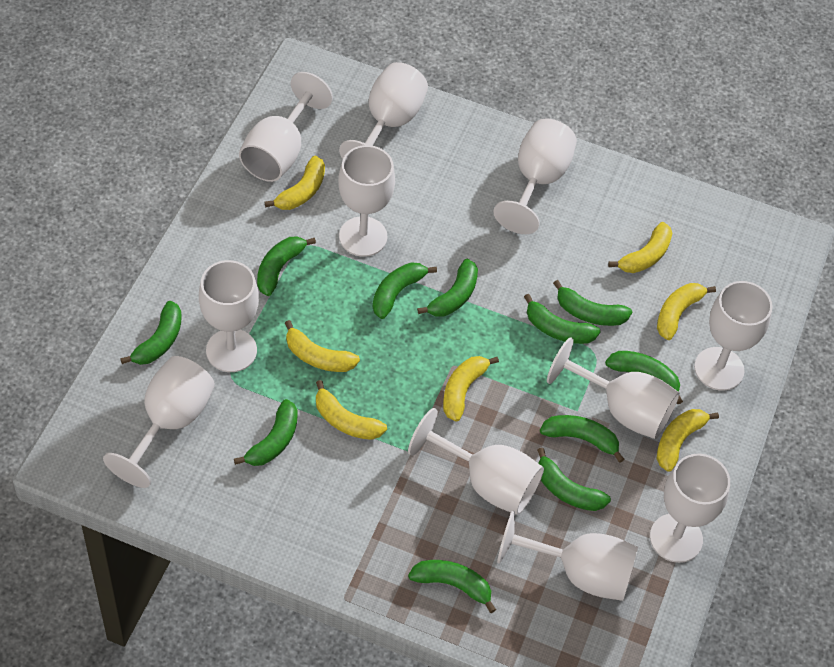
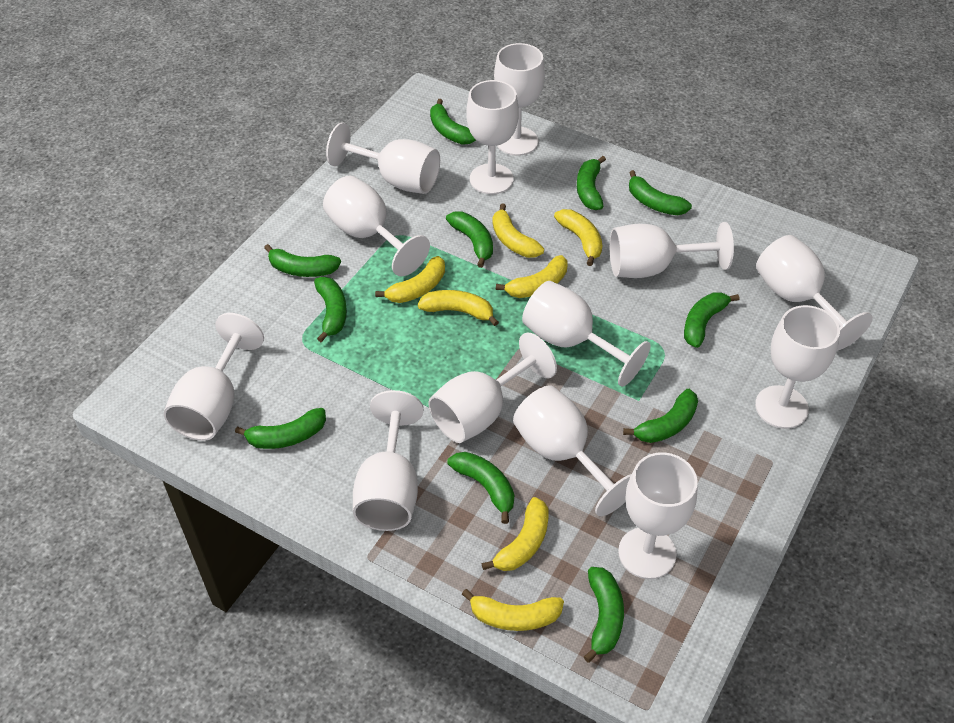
white goblet: [103,356,215,488] [199,260,259,372] [239,72,333,182] [338,145,395,257] [339,62,428,159] [408,408,544,515] [493,119,577,234] [497,510,638,601] [547,337,680,439] [650,454,730,563] [694,281,773,391] = 11 -> [164,313,264,441] [323,176,430,276] [326,123,440,194] [353,390,424,531] [429,333,557,443] [466,80,519,194] [494,43,545,156] [513,386,631,516] [522,281,650,387] [610,222,734,278] [618,452,698,579] [755,305,840,429] [756,235,873,350] = 13

